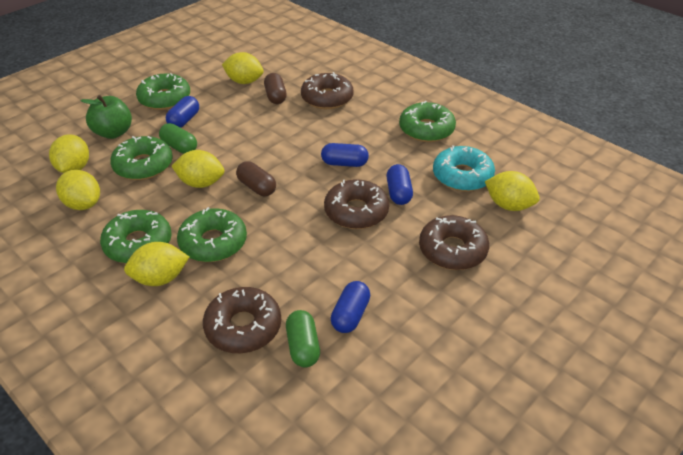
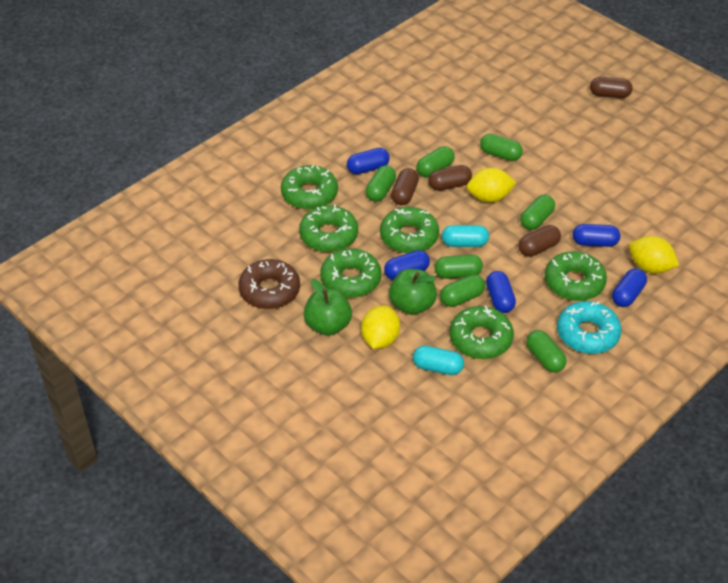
blue capsule: [166,96,199,128] [321,143,369,167] [331,281,371,333] [386,164,413,205] = 4 -> [347,148,390,175] [384,250,430,280] [486,271,516,313] [573,224,620,247] [612,268,647,307] = 5
brown capsule: [236,161,276,196] [264,73,287,104] = 2 -> [391,168,419,205] [428,165,472,191] [518,225,561,257] [590,77,633,98] = 4
brown donut: [203,287,281,353] [301,72,353,109] [324,179,389,229] [419,215,489,270] = 4 -> [238,259,300,309] = 1
green apple: [81,95,132,139] = 1 -> [303,279,352,336] [389,269,437,315] = 2
green capsule: [159,123,197,154] [286,310,320,368] = 2 -> [366,165,396,202] [416,146,455,177] [435,255,483,279] [440,274,485,307] [480,134,523,161] [520,195,555,230] [526,330,567,373] = 7
green donut: [100,210,172,263] [110,136,173,180] [136,73,190,110] [177,207,247,262] [399,101,456,142] = 5 -> [281,165,338,210] [299,205,358,252] [320,249,381,298] [380,207,439,253] [450,306,514,359] [545,251,607,301] = 6
turquoise capsule: none = 0 -> [413,346,464,375] [442,225,489,247] = 2
yellow lemon: [49,134,89,173] [56,170,100,210] [124,242,189,286] [171,150,224,188] [222,52,264,84] [485,171,540,211] = 6 -> [361,305,400,349] [467,168,516,202] [629,236,679,273] = 3

